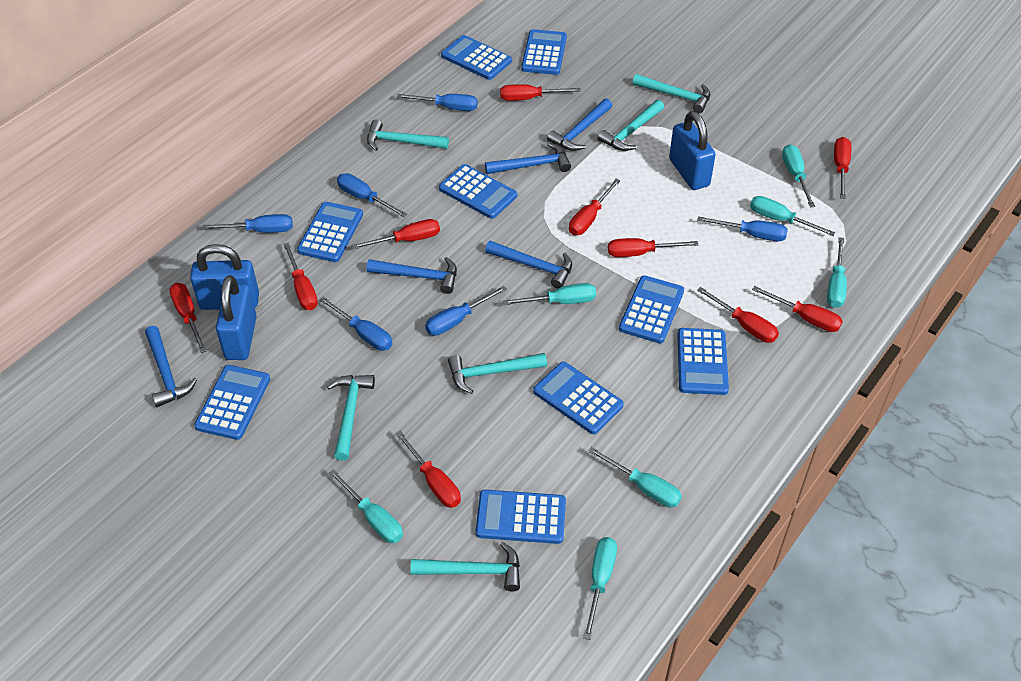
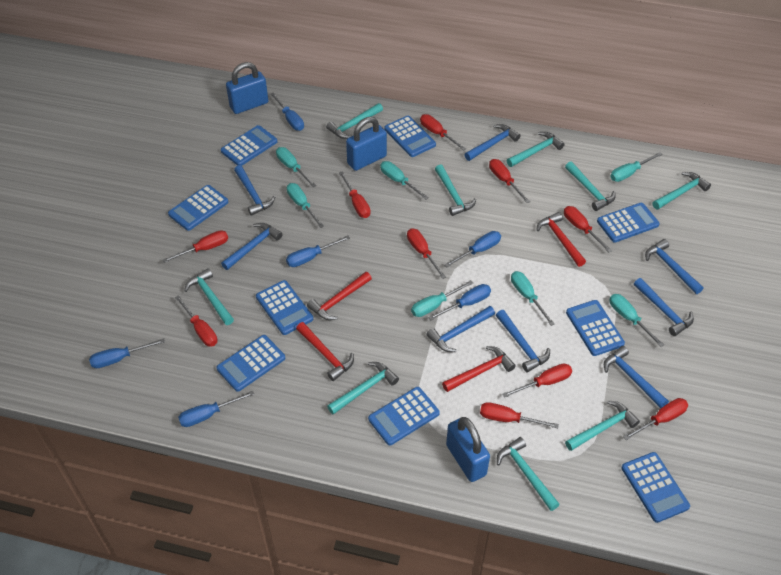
blue hammer: [145,326,197,407] [367,257,457,294] [485,143,571,174] [485,241,572,289] [547,98,612,151] = 5 -> [221,223,283,270] [234,165,275,216] [426,306,495,352] [464,124,521,161] [496,310,550,372] [604,346,669,408] [634,278,694,336] [645,239,704,294] = 8
red hammer: none = 0 -> [296,322,354,381] [307,272,372,320] [442,346,516,392] [536,212,586,267] = 4
turquoise hammer: [327,375,375,461] [367,119,449,151] [410,542,520,592] [448,353,547,394] [598,100,664,151] [633,74,710,113] = 6 -> [184,268,234,325] [326,103,383,139] [327,362,399,415] [435,164,476,216] [497,437,560,511] [507,132,565,167] [565,161,616,211] [565,401,640,451] [653,172,711,210] = 9

